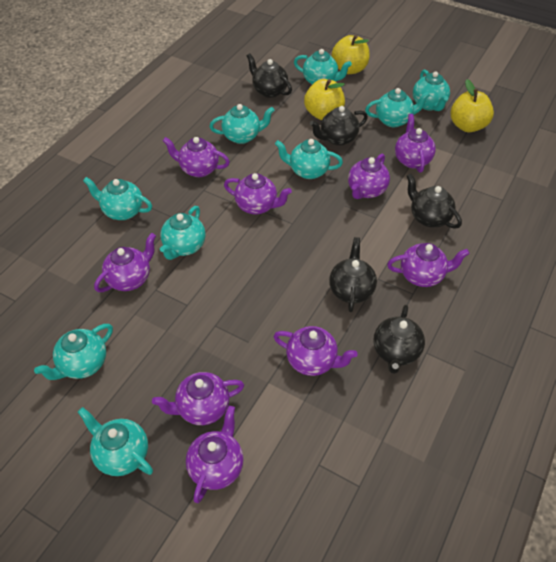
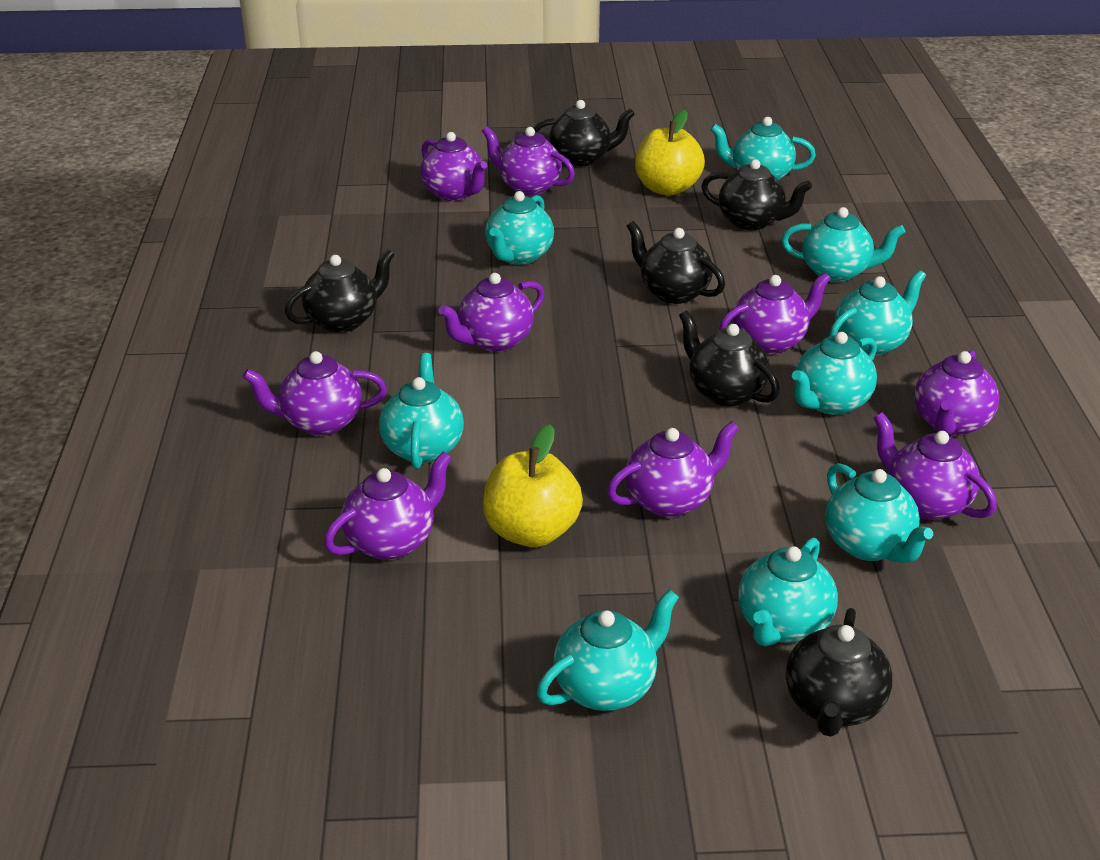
black teapot: [247,53,292,98] [310,106,368,146] [329,237,377,312] [373,305,425,374] [407,174,462,229] = 5 -> [285,249,395,333] [534,100,635,167] [627,221,725,304] [679,310,780,406] [701,159,812,231] [786,608,892,737] = 6
yellow apple: [304,79,345,120] [332,35,370,74] [451,79,494,132] = 3 -> [483,424,583,547] [635,110,705,196] = 2

